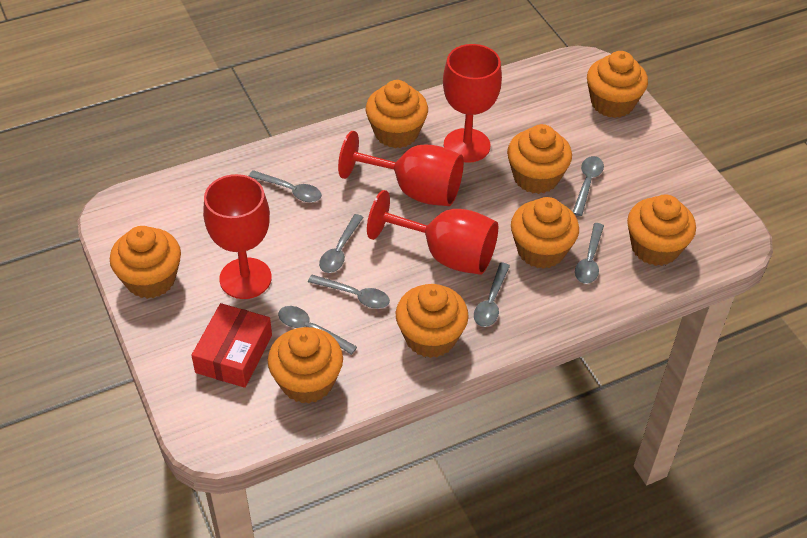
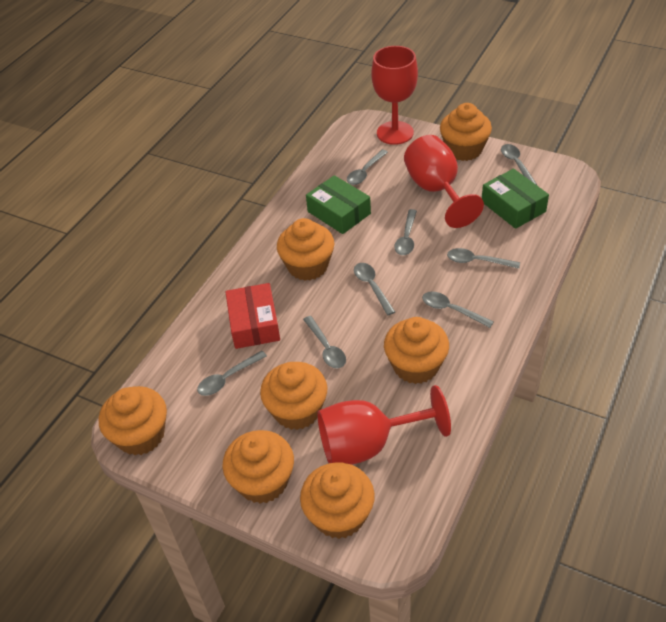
green box: none = 0 -> [306,175,371,234] [482,168,549,229] = 2
grey spoon: [249,170,322,202] [278,306,357,355] [308,275,390,309] [319,214,364,273] [474,263,510,327] [573,156,604,216] [575,223,604,284] = 7 -> [197,351,267,396] [303,316,346,368] [347,149,388,185] [354,263,395,315] [394,209,417,255] [422,292,494,328] [447,248,520,269] [501,144,537,185] = 8
orange cupcake: [110,226,181,299] [268,327,343,404] [366,80,428,148] [396,284,469,358] [507,124,572,194] [511,197,579,269] [587,51,648,118] [627,194,696,266] = 8 -> [99,386,167,455] [222,430,294,504] [260,362,328,430] [277,218,334,281] [300,462,375,539] [384,317,449,384] [440,103,492,161] = 7
red goblet: [203,174,272,299] [338,131,464,206] [367,190,498,275] [443,44,502,163] = 4 -> [317,385,451,465] [371,46,418,145] [404,135,484,228] = 3

